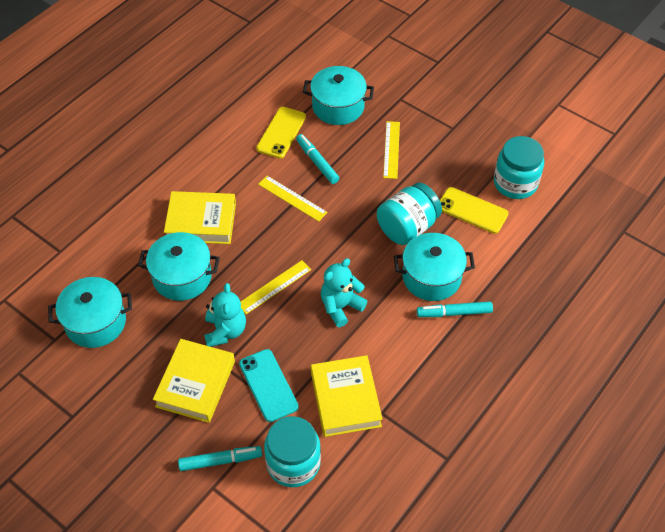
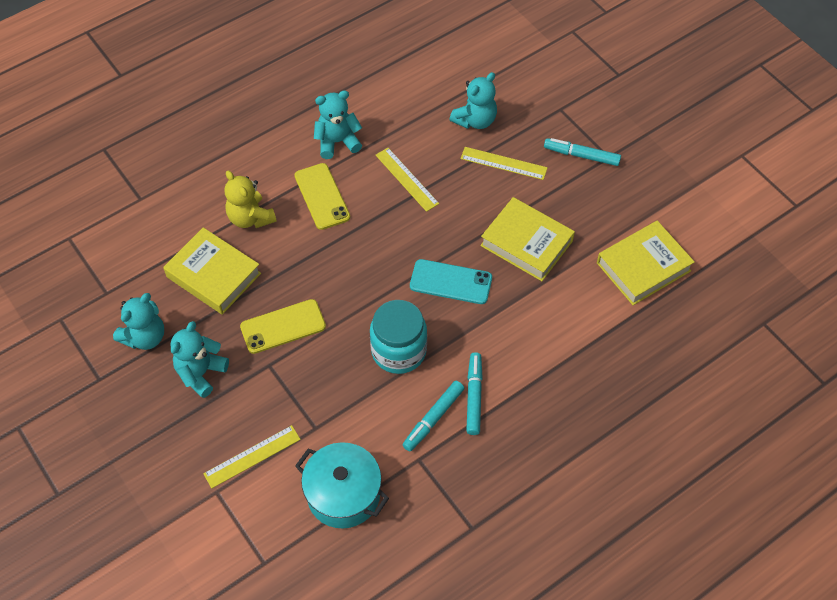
turquoise jar: [264,416,321,487] [377,182,442,245] [494,136,544,199] = 3 -> [370,300,427,374] = 1
turquoise pot: [48,277,132,348] [138,232,220,301] [303,66,374,125] [394,233,475,301] = 4 -> [295,442,389,528] = 1
turquoise teddy bear: [204,283,246,347] [321,258,368,327] = 2 -> [113,293,164,350] [171,321,229,398] [314,90,362,159] [449,72,497,129] = 4
yellow teddy bear: none = 0 -> [224,170,277,228] = 1

